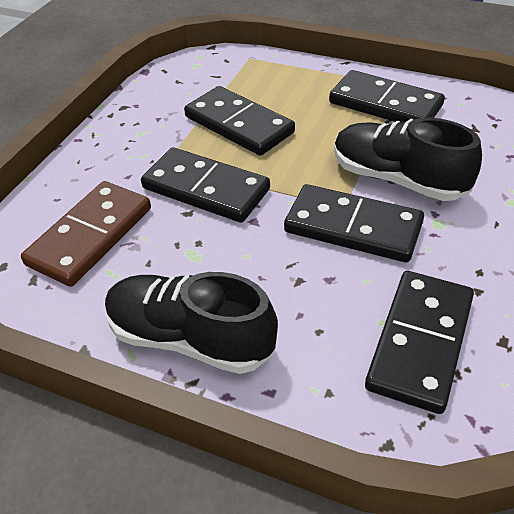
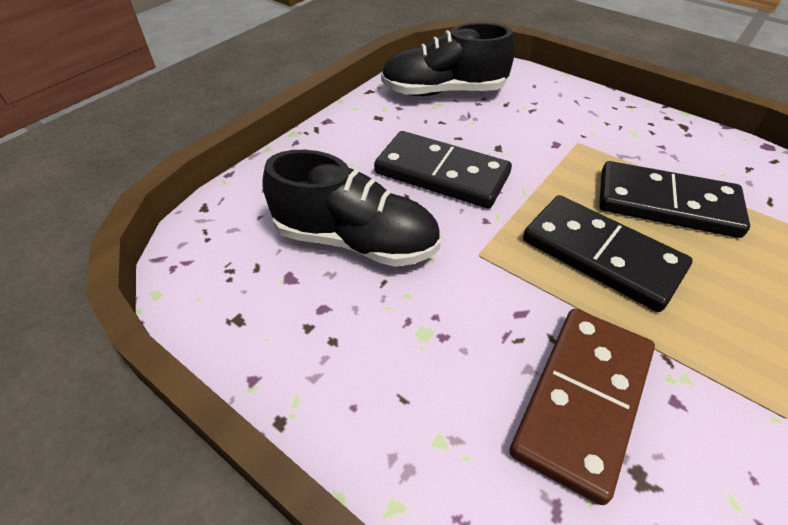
black domino: [141,148,270,223] [184,86,295,156] [284,184,424,262] [329,70,445,122] [365,271,474,414] = 5 -> [374,131,512,209] [523,195,693,312] [599,161,750,238] = 3

